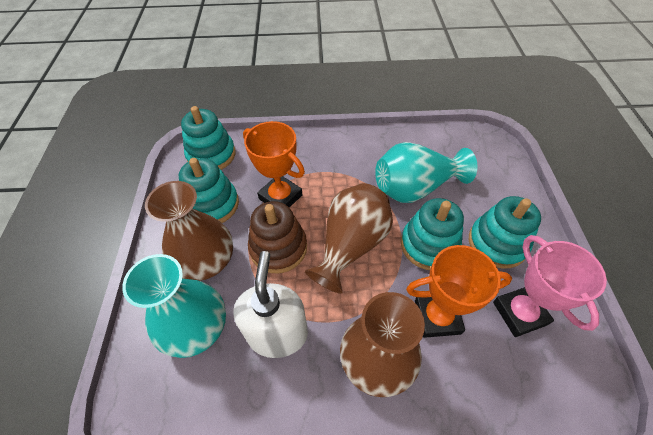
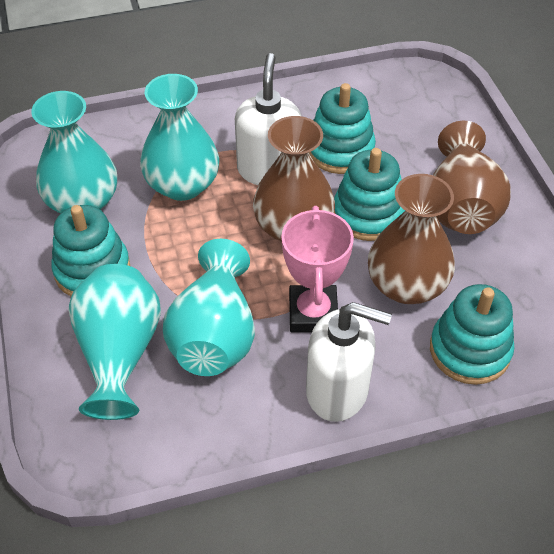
brown stacking toy: [248,201,307,274] = 1 -> none = 0
orange trophy: [243,121,305,208] [406,245,512,338] = 2 -> none = 0
turquoise vase: [122,254,226,358] [375,142,478,203] = 2 -> [31,91,117,213] [69,264,161,420] [140,74,219,201] [163,239,255,376] = 4
white soap dispenser: [234,251,308,358] = 1 -> [235,53,301,185] [306,302,392,422] = 2

